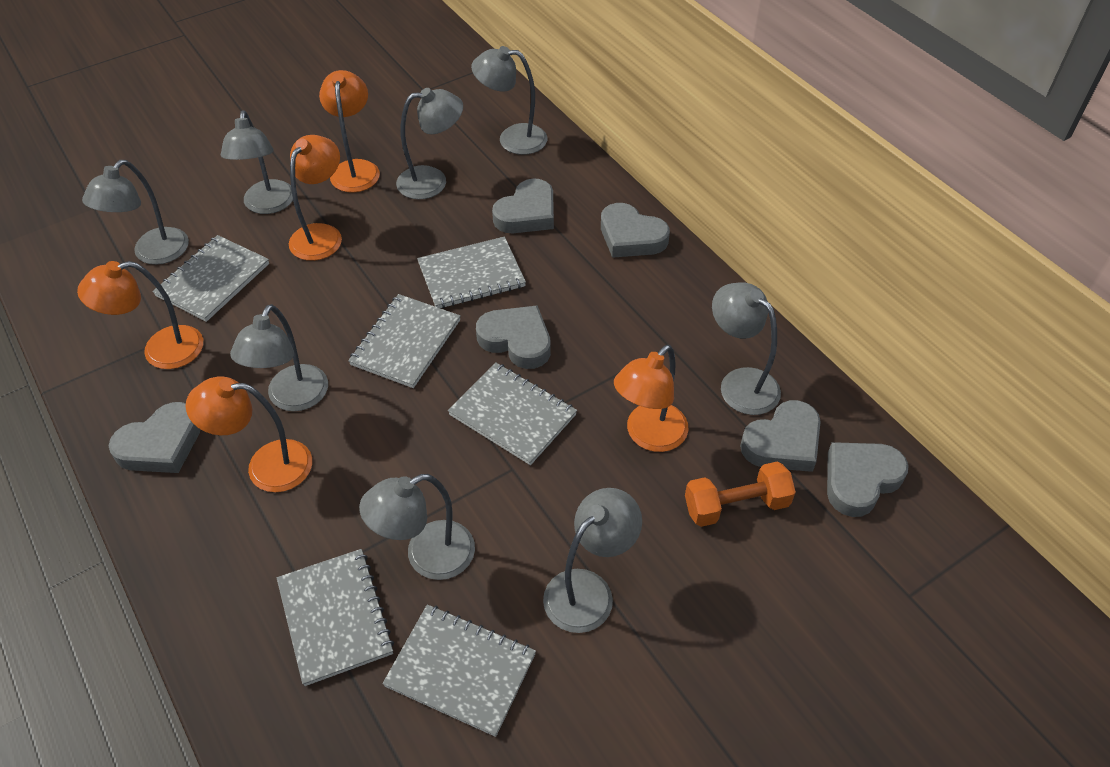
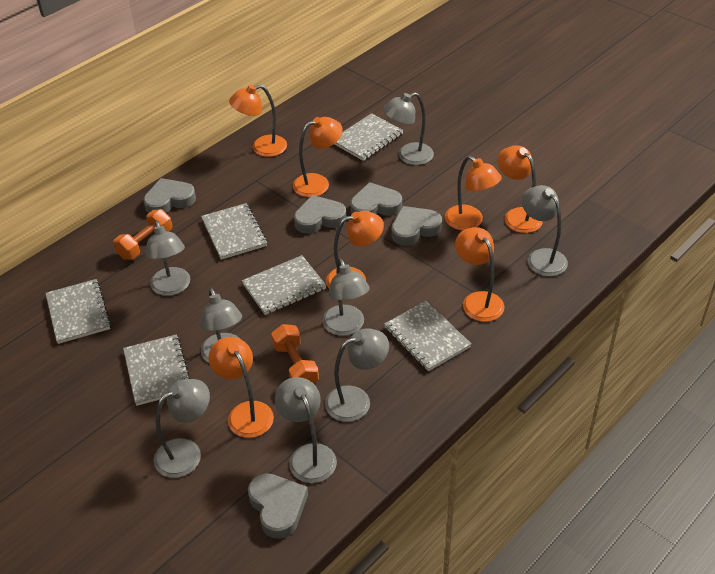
grey heart: [109,402,200,473] [476,305,551,369] [492,178,554,233] [601,203,670,258] [740,400,821,472] [827,442,909,517] = 6 -> [143,178,196,213] [248,473,308,539] [294,195,347,234] [350,182,402,216] [391,206,442,246] = 5
orange dumbbell: [685,461,796,527] = 1 -> [113,209,172,259] [271,324,319,384] = 2
orange lamp: [77,261,203,369] [186,376,312,492] [289,135,342,261] [319,70,380,193] [614,345,688,452] = 5 -> [208,337,274,438] [229,85,287,157] [293,117,343,197] [326,211,384,289] [445,156,502,230] [455,227,504,322] [497,145,543,233] = 7

